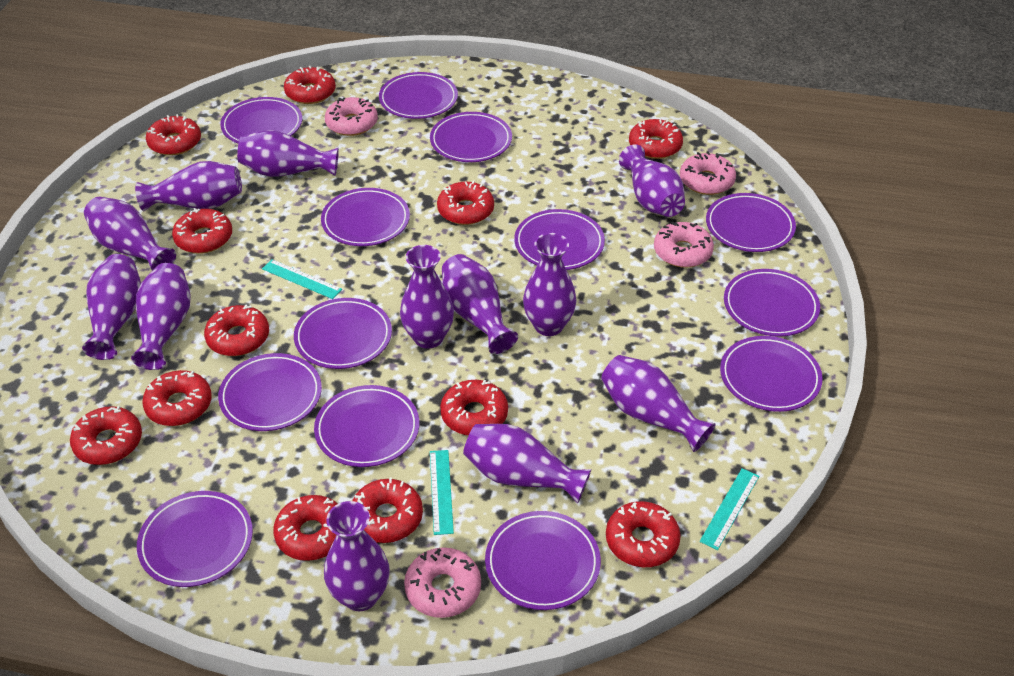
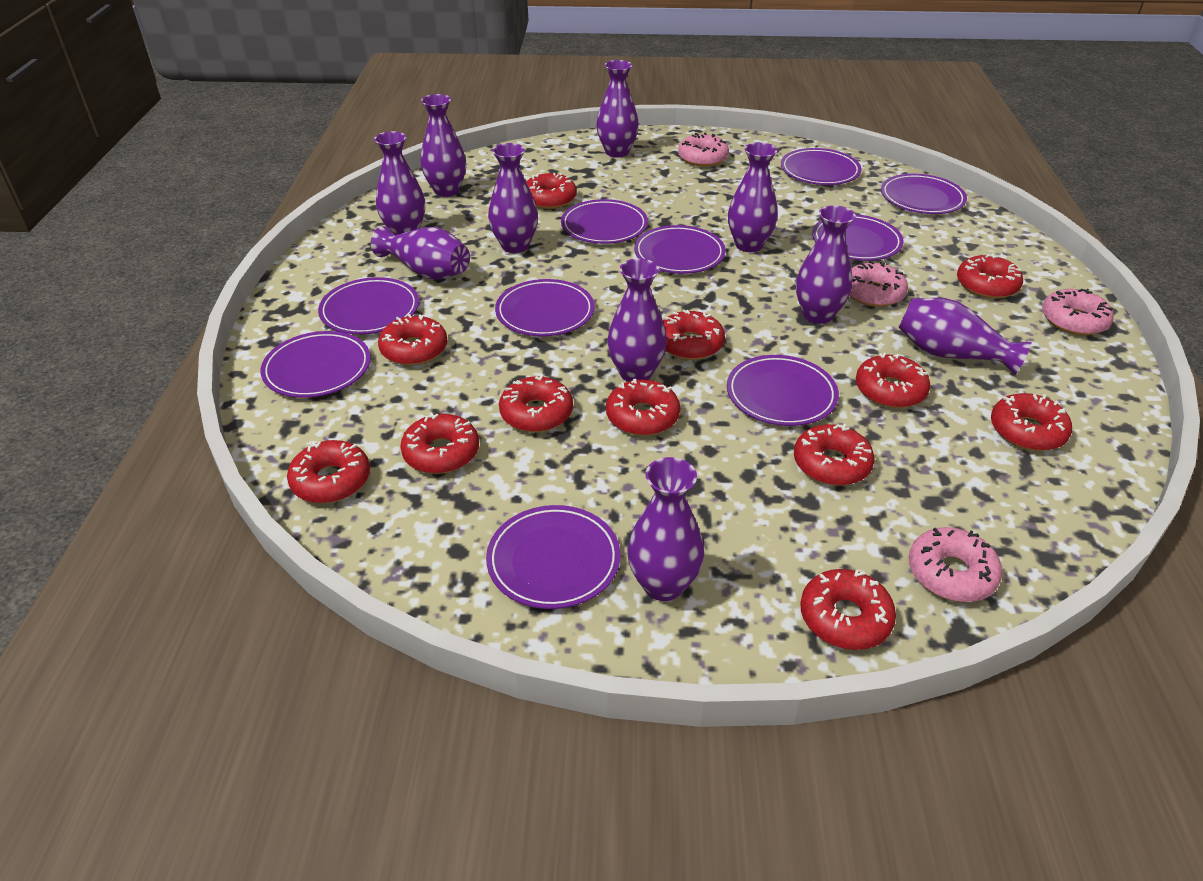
purple plate: [137,491,253,587] [218,353,322,431] [220,97,302,143] [294,298,392,369] [314,385,419,467] [321,188,410,246] [379,72,458,119] [430,112,512,162] [485,511,601,610] [514,209,605,270] [706,193,796,252] [720,336,823,412] [724,269,820,337] = 13 -> [260,331,371,398] [318,277,419,335] [486,505,620,609] [495,279,595,336] [561,199,648,244] [634,225,726,274] [727,355,839,426] [781,148,861,185] [812,214,904,261] [881,174,967,214] = 10
purple vase: [82,254,141,360] [84,196,176,271] [131,263,191,370] [135,161,242,211] [237,130,339,177] [324,501,390,611] [400,245,454,349] [442,254,518,354] [463,424,591,504] [523,233,577,336] [601,355,716,452] [619,144,685,217] = 12 -> [371,226,470,280] [374,131,425,235] [420,94,466,197] [488,143,538,253] [596,60,639,158] [607,258,667,382] [627,457,704,601] [728,142,778,252] [796,205,856,324] [899,298,1032,375] = 10
turquoise ruler: [262,259,342,299] [430,450,454,535] [700,468,759,550] = 3 -> none = 0

